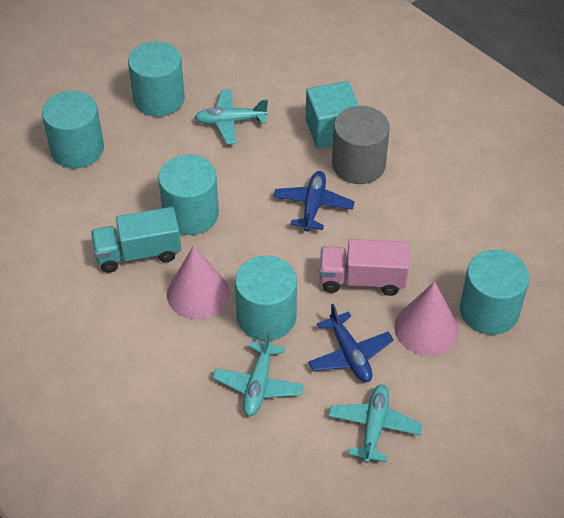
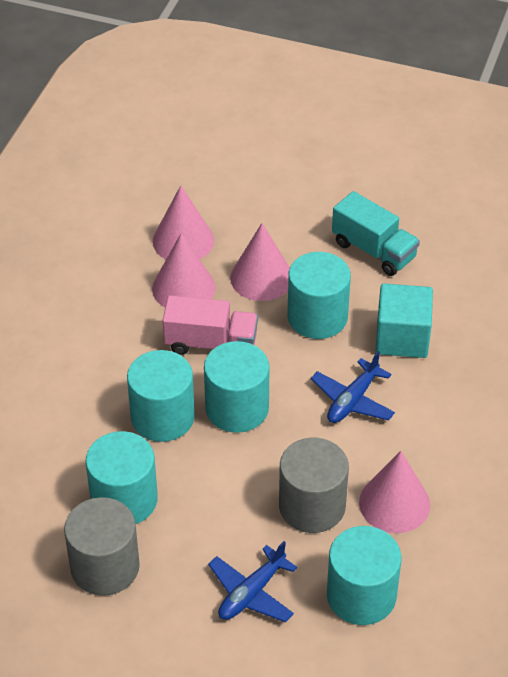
grey cylinder: [332,106,390,184] = 1 -> [64,497,140,596] [279,438,349,533] = 2
pink cone: [167,246,230,319] [394,281,458,356] = 2 -> [152,233,216,307] [153,185,214,259] [230,223,290,301] [359,451,430,533] = 4
turquoise plane: [194,89,268,145] [213,331,304,416] [329,384,423,463] = 3 -> none = 0

